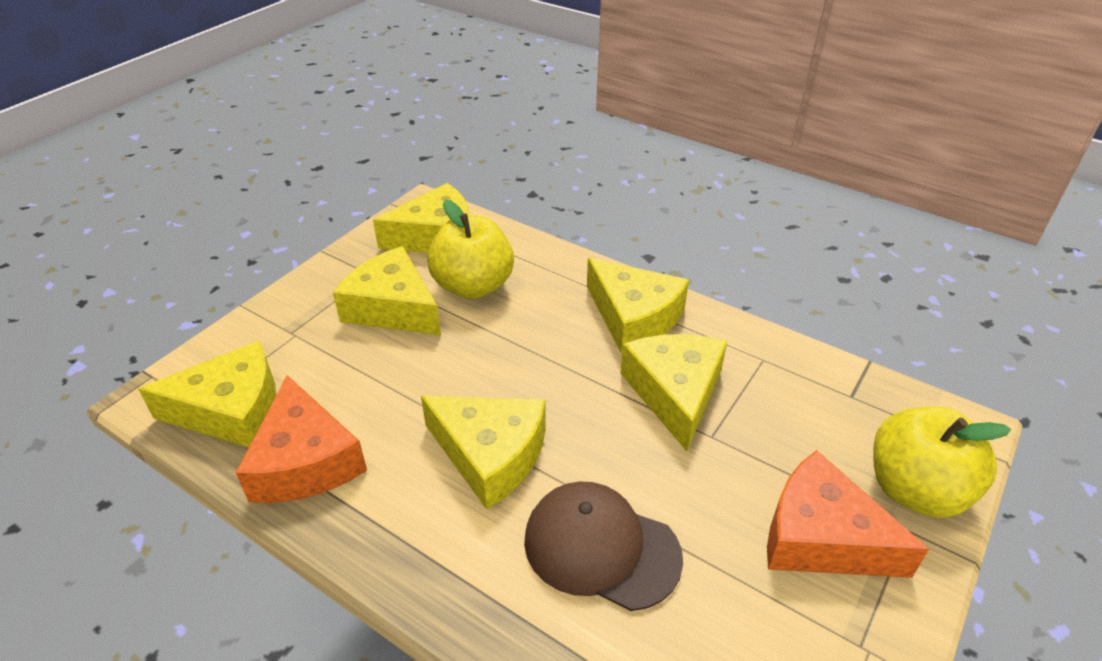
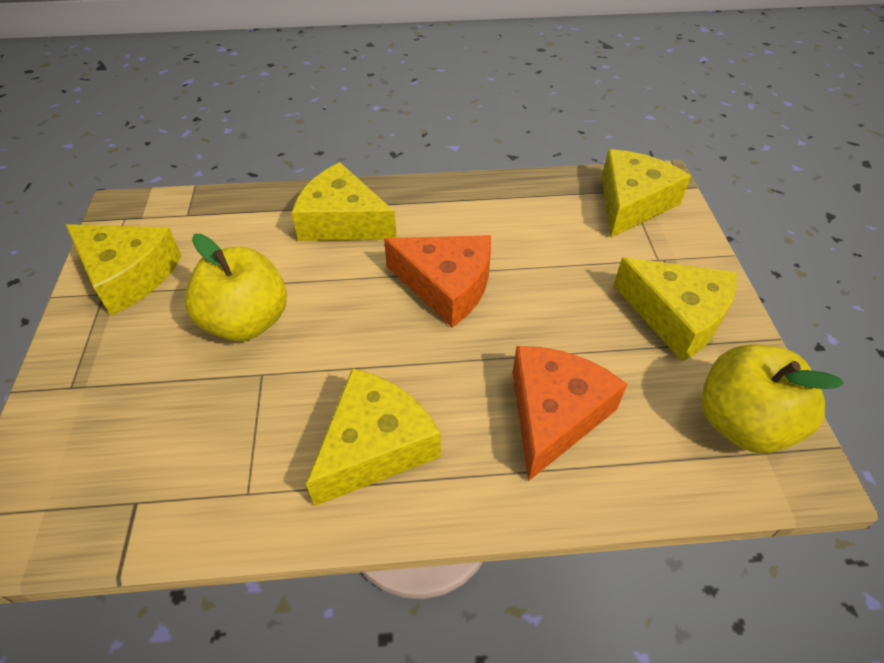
brown cap: [524,481,683,611] = 1 -> none = 0
yellow cheese: [138,341,276,448] [333,246,441,335] [373,183,470,253] [421,396,546,510] [587,258,689,354] [620,334,727,451] = 6 -> [66,224,182,315] [292,162,397,241] [306,368,441,506] [602,149,691,238] [613,258,737,361] = 5

